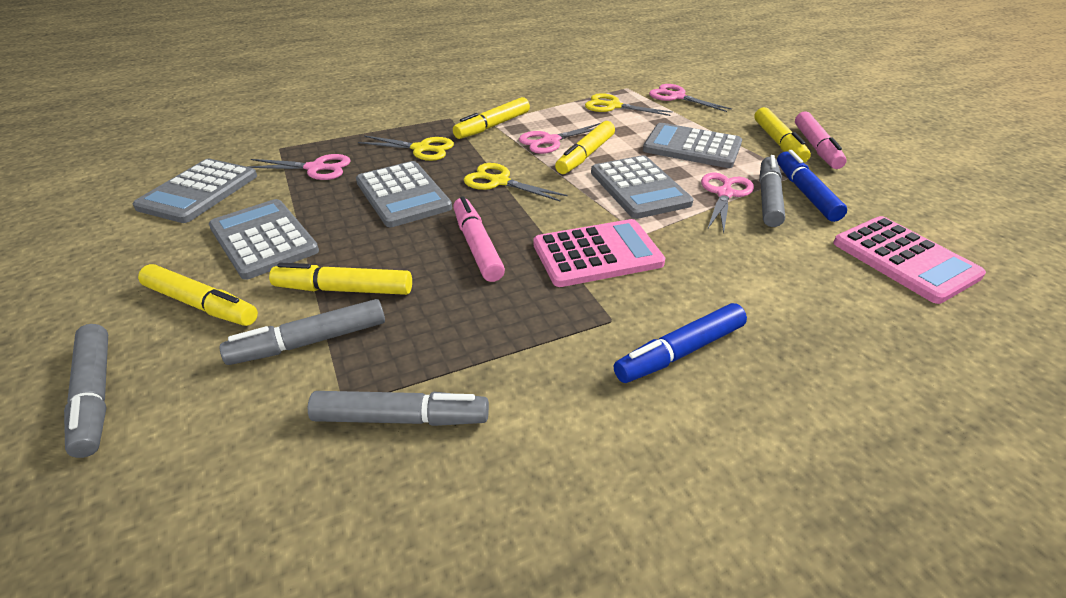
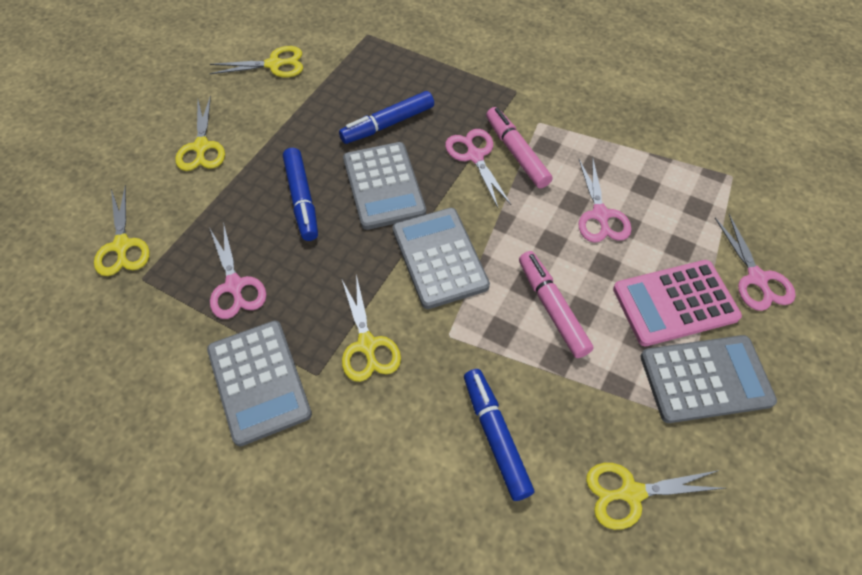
blue marker: [614,303,747,383] [777,150,847,222] = 2 -> [283,148,318,241] [339,91,434,144] [464,369,534,501] = 3
grey calculator: [133,159,257,223] [209,199,319,280] [356,161,452,227] [591,155,693,219] [643,123,742,168] = 5 -> [207,321,312,446] [343,142,426,230] [393,208,490,309] [640,335,777,423] = 4
grey marker: [64,324,108,458] [219,299,385,365] [308,391,489,426] [759,155,785,227] = 4 -> none = 0
pink calculator: [533,219,665,287] [833,216,986,304] = 2 -> [613,260,742,346] = 1
yellow marker: [138,264,258,326] [269,263,412,295] [453,97,530,139] [555,121,615,174] [754,107,811,163] = 5 -> none = 0
yellow scissors: [358,135,454,161] [464,163,568,202] [585,93,673,116] = 3 -> [94,185,150,276] [175,95,225,171] [209,46,303,77] [341,274,401,382] [586,463,725,530] = 5

